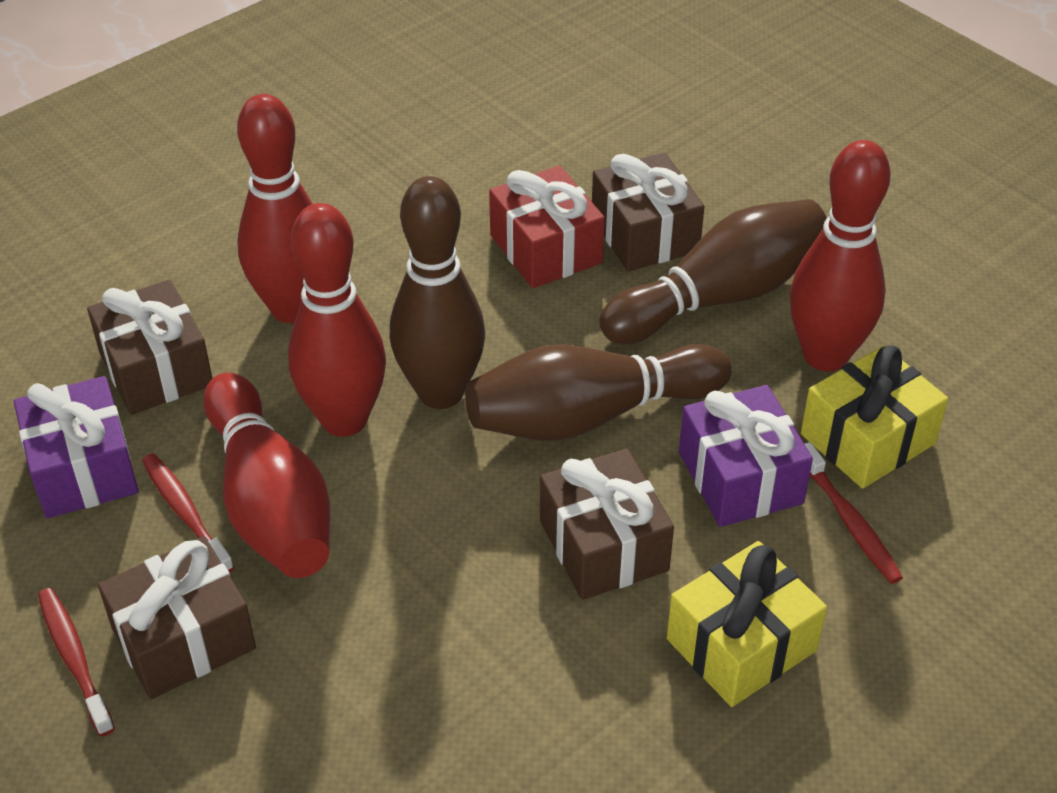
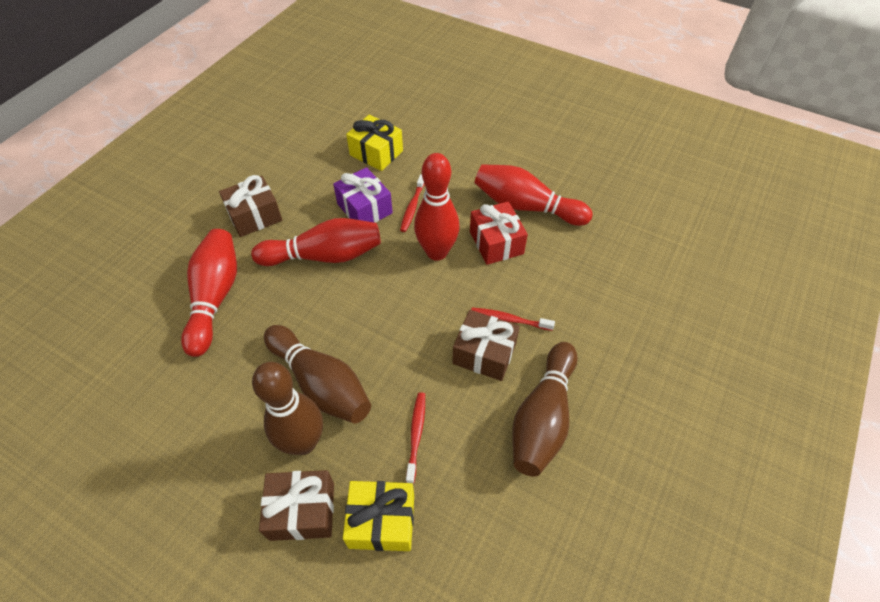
brown gift: [87,279,212,415] [98,536,256,699] [540,449,674,600] [592,153,704,271] = 4 -> [219,175,282,237] [259,470,334,541] [452,310,520,381] = 3
purple gift: [14,376,139,519] [679,385,813,527] = 2 -> [333,167,393,223] = 1

